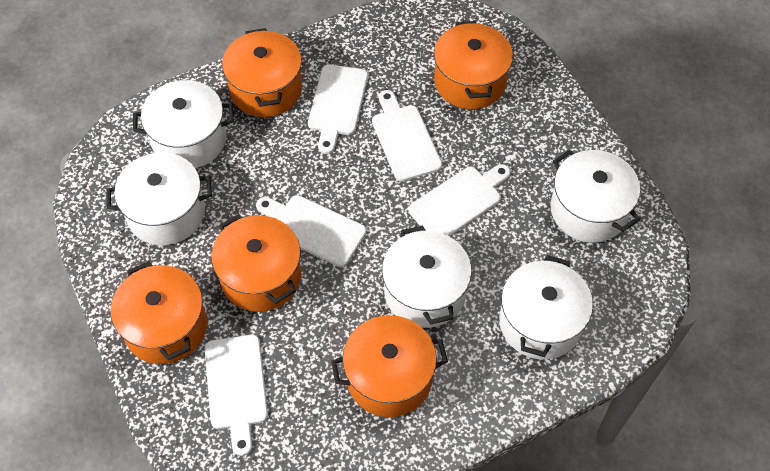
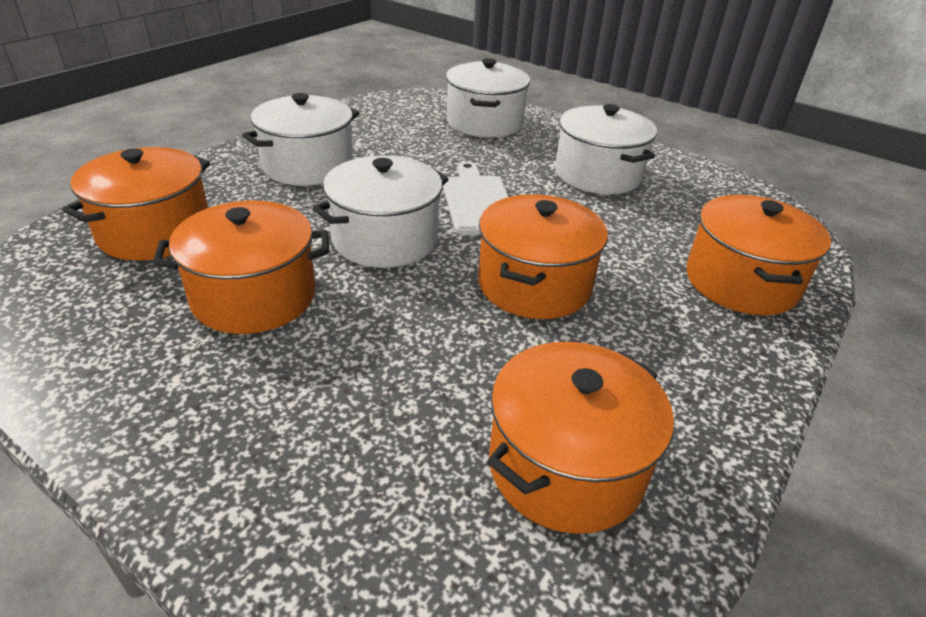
white cutting board: [205,335,268,456] [256,195,366,267] [308,64,368,154] [372,90,442,181] [408,164,511,236] = 5 -> [443,162,509,235] = 1
white pot: [106,152,212,245] [133,80,234,168] [382,225,472,328] [499,255,593,359] [550,150,640,243] = 5 -> [242,93,359,186] [313,156,448,268] [446,58,530,137] [555,104,657,194] = 4

